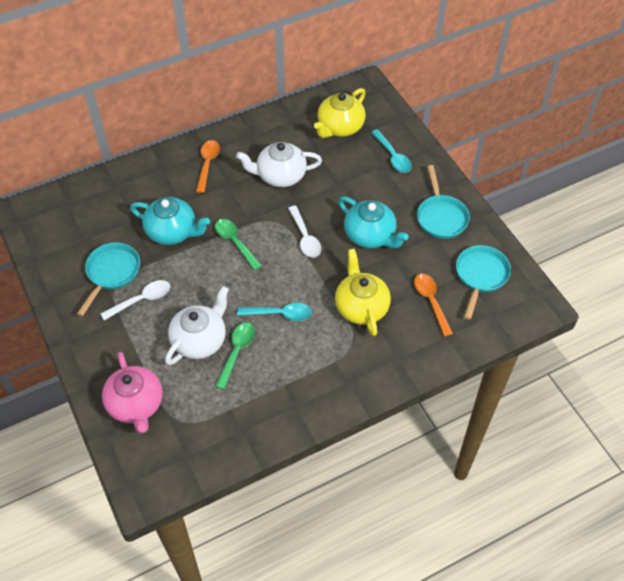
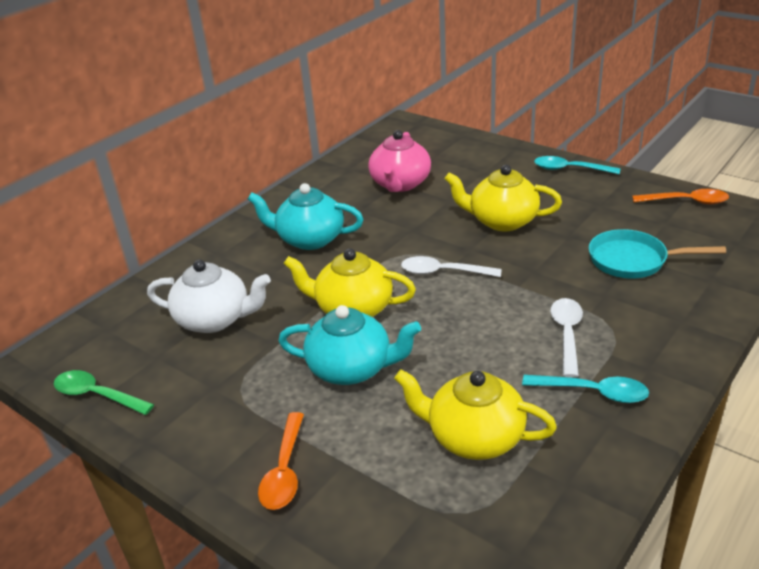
green spoon: [215,219,262,270] [215,322,255,390] = 2 -> [54,370,154,415] = 1
turquoise pan: [77,242,140,316] [417,165,470,239] [456,245,511,320] = 3 -> [588,229,726,278] = 1
white teapot: [165,286,229,365] [236,142,322,187] = 2 -> [147,260,271,333] = 1
yellow teapot: [314,88,366,138] [335,249,391,336] = 2 -> [284,248,416,317] [394,370,557,460] [445,165,562,231] = 3

